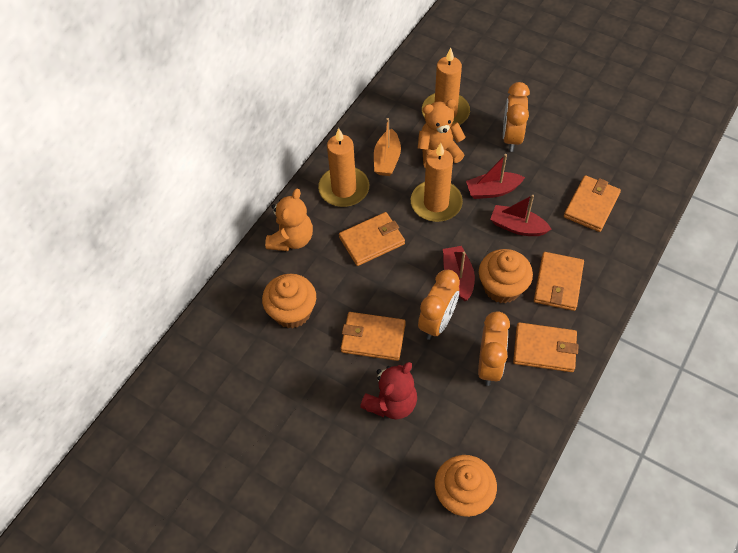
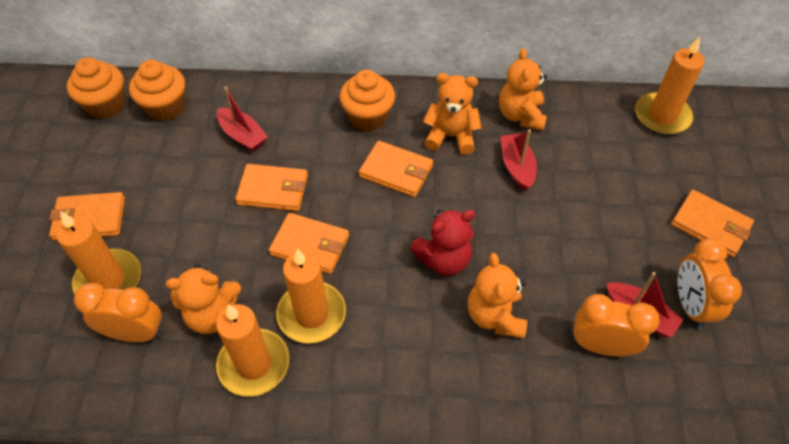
orange boat: [374,118,401,176] = 1 -> none = 0
orange candle: [318,128,369,207] [411,143,463,222] [422,48,470,125] = 3 -> [56,212,141,295] [216,304,289,397] [276,249,346,344] [635,36,705,135] = 4
orange teddy bear: [265,189,313,251] [418,99,466,168] = 2 -> [166,264,241,334] [423,73,481,154] [468,253,527,338] [499,48,547,131] = 4

